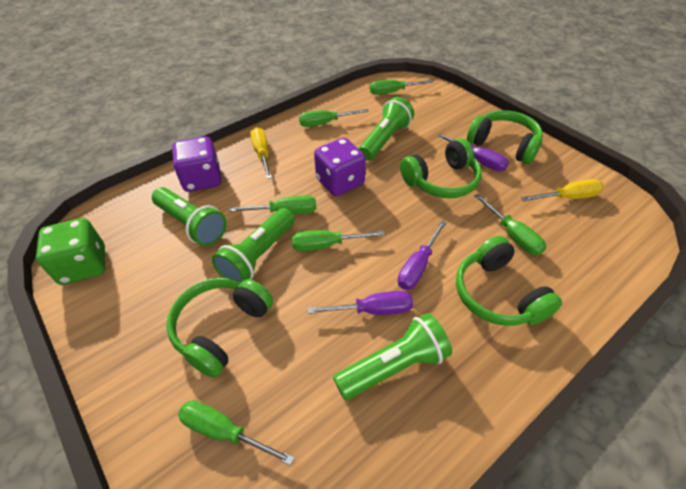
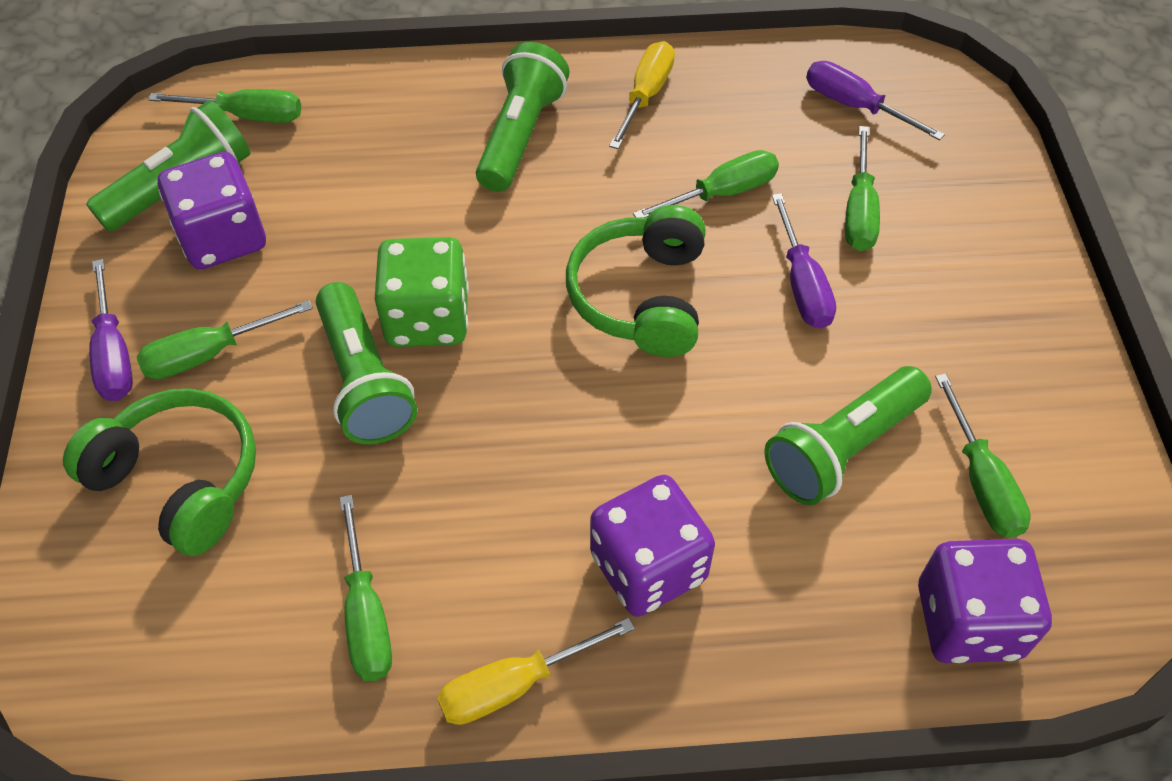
green headphones: [166,278,273,378] [400,138,482,198] [456,236,562,326] [467,110,543,164] = 4 -> [63,388,256,556] [566,205,706,357] = 2
purple dice: [172,137,221,192] [314,138,366,196] = 2 -> [158,152,266,270] [590,475,715,617] [918,539,1052,663] = 3

